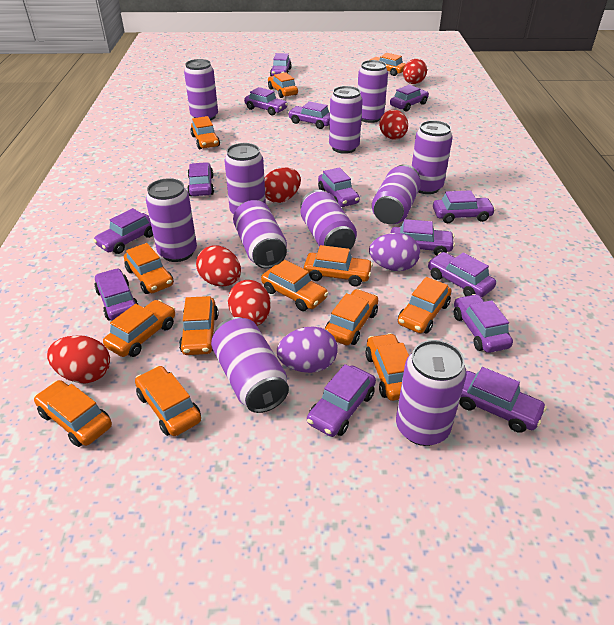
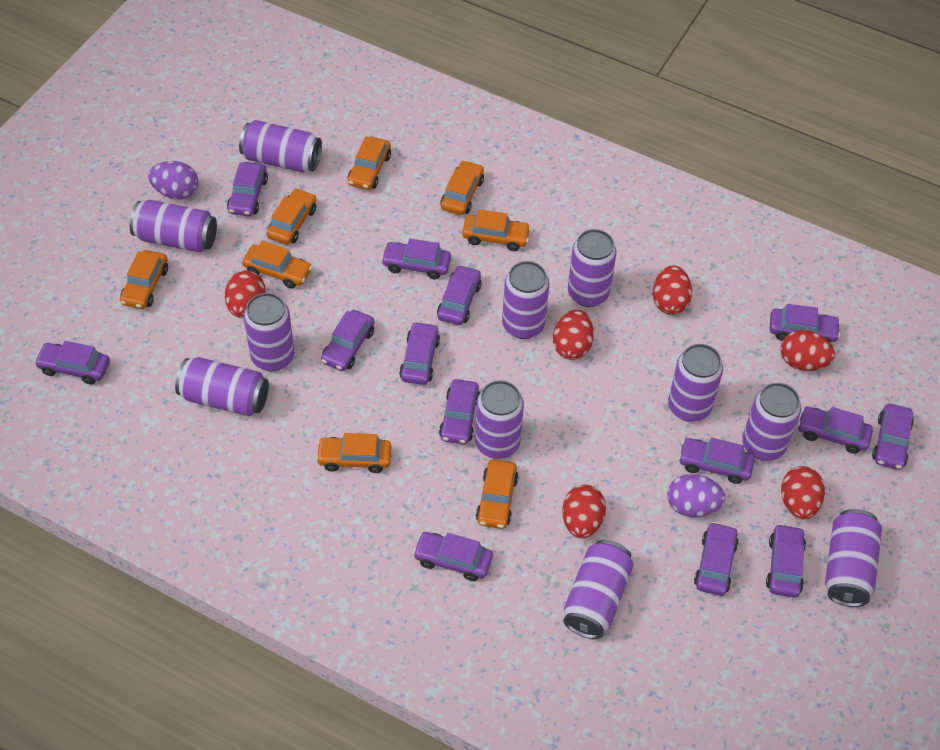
orange car: [34,380,112,447] [103,300,175,357] [124,243,174,294] [135,366,201,436] [179,296,218,355] [190,116,220,149] [261,260,329,311] [268,73,298,98] [304,245,373,286] [325,289,378,345] [365,333,409,401] [370,53,406,76] [398,277,451,334] = 13 -> [120,250,168,309] [242,241,312,289] [266,188,316,245] [316,433,391,473] [348,136,391,190] [440,160,484,215] [462,209,531,251] [476,459,518,529] = 8

